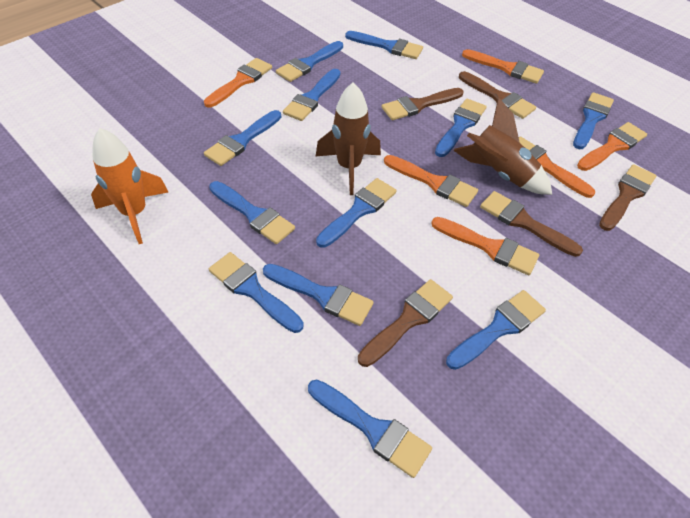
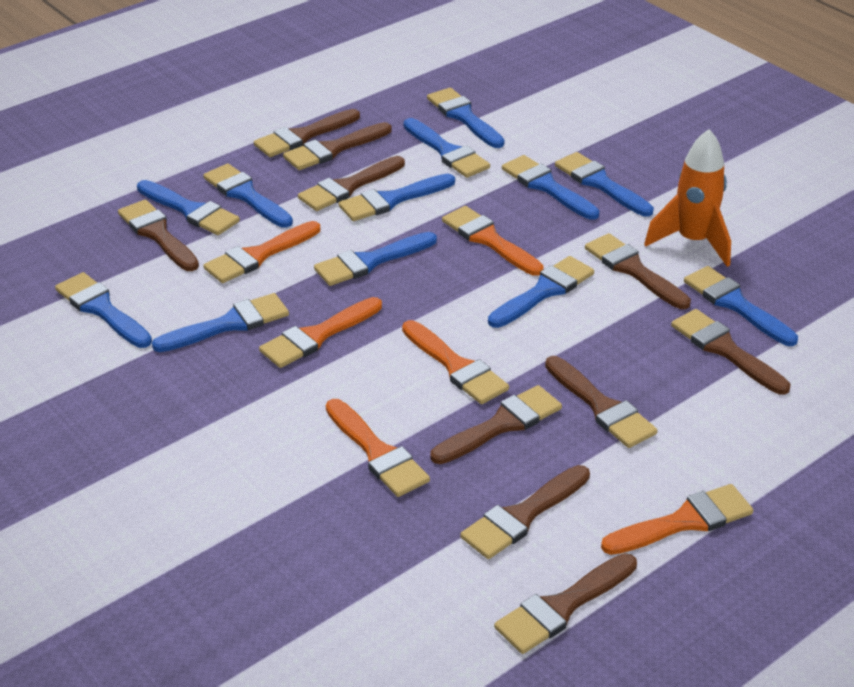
brown brush: [358,279,453,367] [382,88,464,120] [459,71,536,119] [480,191,583,257] [599,164,656,231] = 5 -> [118,200,199,271] [254,109,360,157] [283,122,392,170] [298,156,405,211] [430,385,562,464] [460,465,590,559] [494,553,637,654] [545,356,658,448] [585,233,691,309] [671,309,790,395] = 10
brown rocket: [315,82,381,195] [453,98,552,195] = 2 -> none = 0

